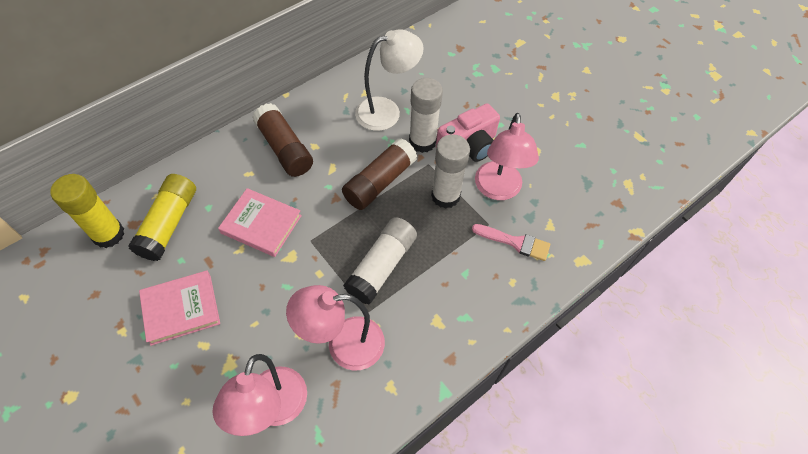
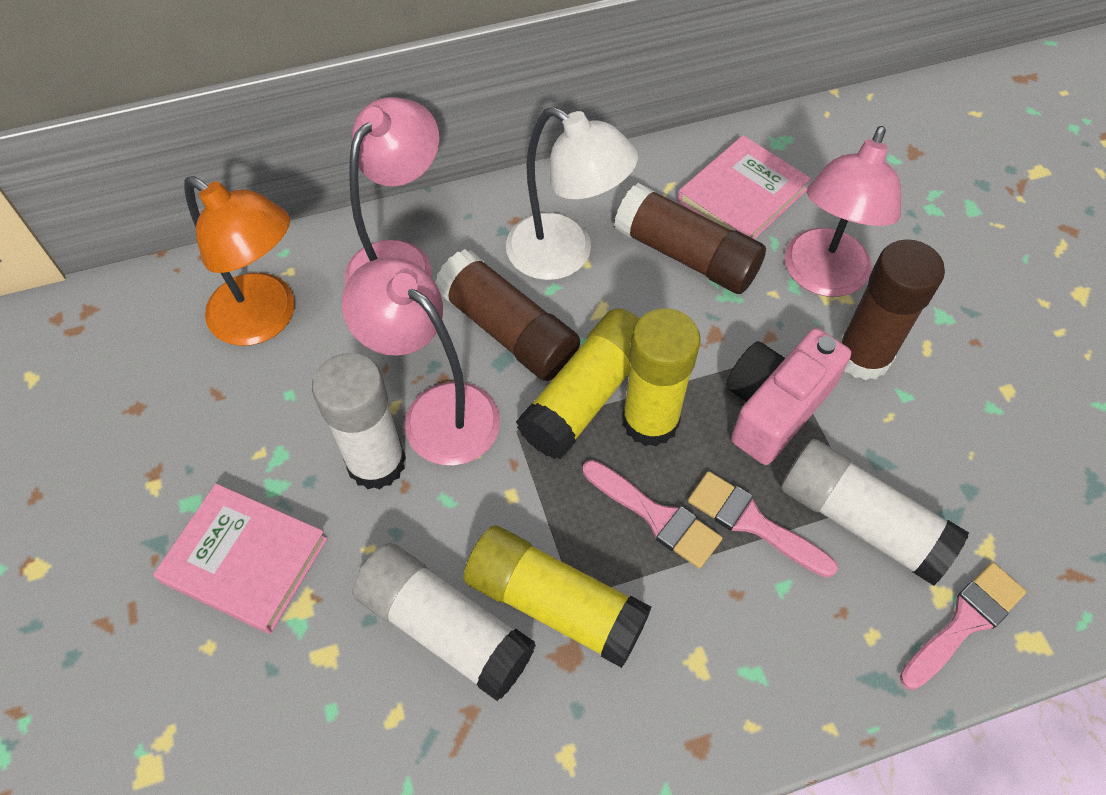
brown glue stick: [253,103,313,177] [342,138,417,210] = 2 -> [435,249,580,381] [614,183,766,294] [839,239,945,380] = 3
orange lamp: none = 0 -> [184,176,295,346] = 1
pink brush: [472,224,550,261] = 1 -> [583,460,723,569] [688,471,838,578] [900,562,1026,690] = 3
yellow glue stick: [50,174,124,248] [128,174,196,261] = 2 -> [463,526,651,668] [516,309,640,459] [622,308,701,447] = 3

